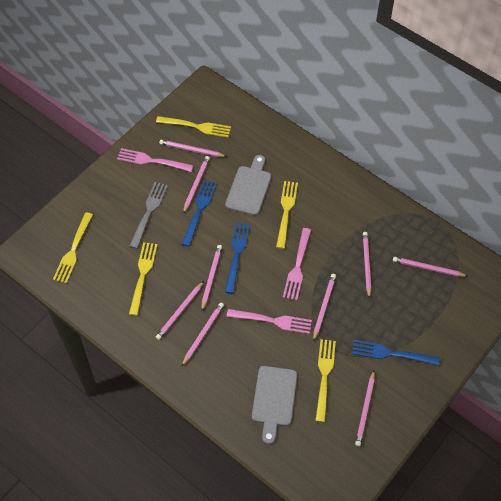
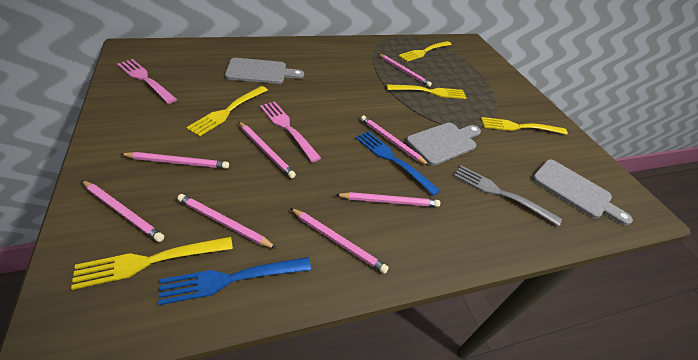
blue fork: [182,180,217,247] [225,222,250,294] [352,340,440,366] = 3 -> [158,257,311,305] [356,131,440,196] = 2
grey cutting board: [225,155,271,215] [252,366,297,444] = 2 -> [225,58,304,84] [406,122,481,165] [532,159,633,225] = 3
pink fork: [117,148,194,172] [226,309,312,334] [283,228,311,301] = 3 -> [117,59,177,104] [260,101,321,162] = 2
pink pencil: [156,281,204,340] [159,140,227,157] [182,303,224,366] [183,156,210,214] [201,245,222,311] [313,274,336,341] [355,371,375,447] [363,232,371,299] [393,257,467,277] = 9 -> [82,180,164,242] [121,152,229,169] [177,194,277,249] [238,121,296,178] [290,208,389,274] [335,192,440,207] [361,116,429,166] [378,54,432,87] = 8

